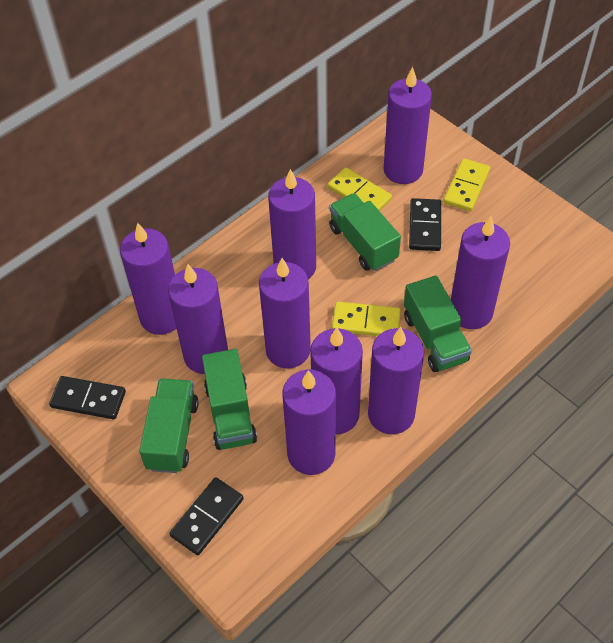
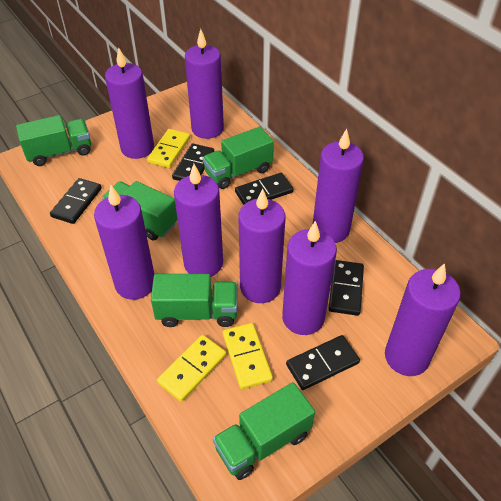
black domino: [49,376,126,419] [169,477,244,555] [409,198,441,251] = 3 -> [50,178,102,224] [172,143,214,181] [235,173,293,205] [286,335,360,390] [329,260,364,316] = 5
green truck: [139,378,199,473] [202,349,257,450] [329,193,401,271] [404,276,472,372] = 4 -> [16,115,91,166] [102,181,178,240] [151,274,238,327] [203,127,274,189] [213,382,315,480] = 5
purple candle: [120,223,176,335] [168,264,228,374] [259,258,311,369] [268,169,316,279] [282,370,336,475] [310,327,363,435] [368,327,424,434] [384,67,432,184] [451,217,510,329] = 9 -> [94,185,154,300] [105,47,154,159] [174,164,223,277] [185,29,224,139] [238,188,285,303] [282,221,337,335] [313,129,364,243] [385,263,461,376] = 8

